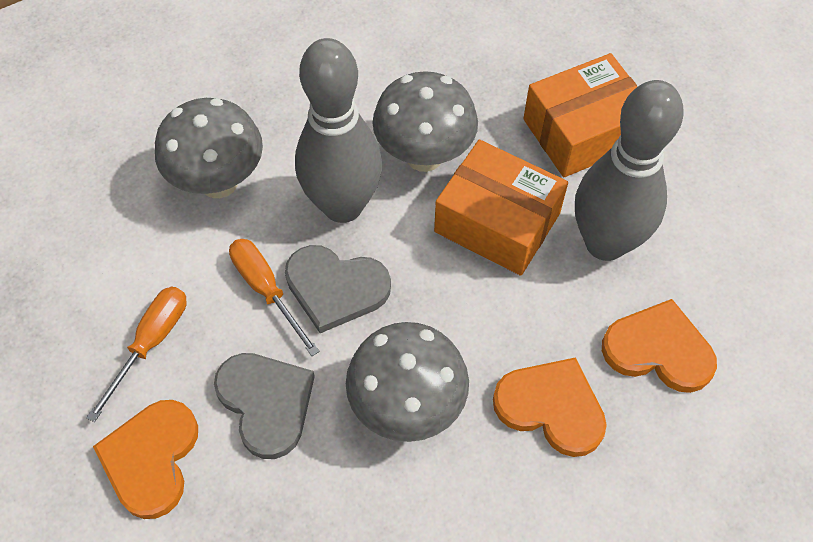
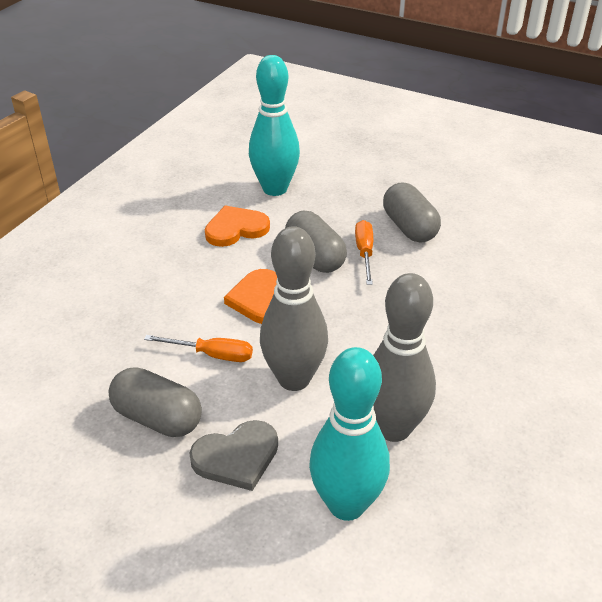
grey capsule: none = 0 -> [108,367,202,437] [285,211,347,273] [383,183,441,243] = 3
grey heart: [214,353,315,459] [285,245,391,333] = 2 -> [189,420,278,491] = 1
grey mushroom: [155,98,263,198] [346,322,469,442] [373,71,478,172] = 3 -> none = 0
orange box: [434,140,568,276] [523,53,637,177] = 2 -> none = 0
orange heart: [93,400,198,519] [493,357,607,457] [602,299,717,393] = 3 -> [205,206,270,247] [224,269,277,324] = 2
turquoise bowling pin: none = 0 -> [249,55,300,196] [309,347,390,521] = 2

